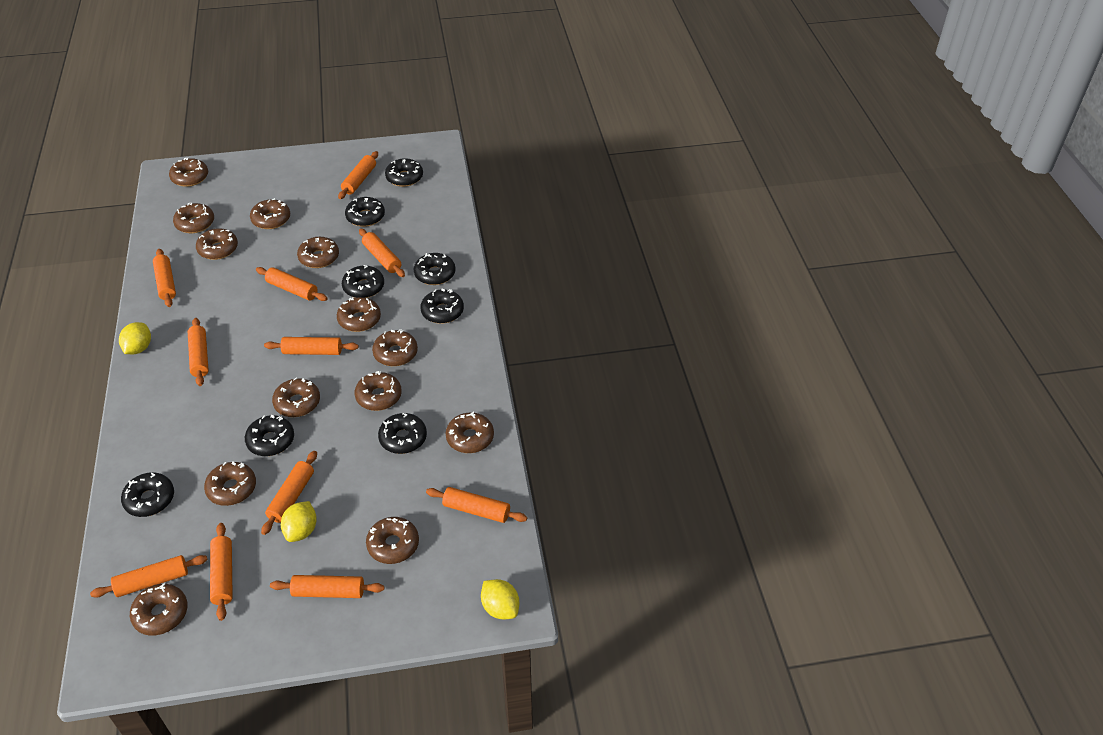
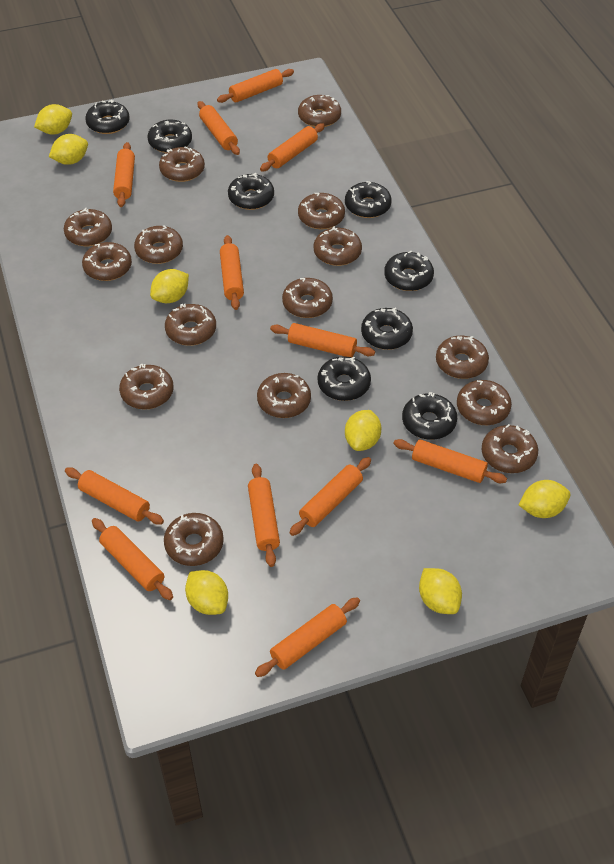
brown donut: [130,583,187,636] [169,157,208,187] [173,203,214,233] [196,228,238,260] [204,462,256,506] [250,198,290,229] [272,377,320,417] [297,237,339,268] [337,297,381,332] [355,371,402,411] [366,517,419,564] [372,329,418,366] [446,412,494,453] = 13 -> [64,208,112,246] [82,242,132,281] [119,364,174,409] [134,225,183,264] [159,147,205,182] [164,513,224,566] [165,304,216,346] [257,373,311,418] [282,278,333,318] [298,95,341,127] [298,193,345,229] [314,226,362,266] [436,336,489,379] [457,380,512,425] [482,424,538,473] = 15
orange rolling pin: [90,555,208,598] [153,249,176,307] [188,318,209,386] [210,523,233,621] [256,267,327,301] [261,451,317,535] [264,337,359,355] [270,575,384,598] [338,151,378,199] [359,229,405,277] [426,487,527,523] = 11 -> [65,467,164,525] [92,518,173,600] [113,142,135,207] [198,101,240,155] [217,69,294,103] [220,235,244,310] [248,464,280,567] [255,597,360,677] [260,124,325,172] [270,323,375,357] [290,457,371,536] [393,439,507,483] = 12
yellow lemon: [119,322,151,354] [281,501,317,542] [481,579,519,619] = 3 -> [34,104,72,135] [49,134,88,165] [150,269,189,303] [185,570,228,615] [345,410,381,451] [419,568,462,614] [519,480,570,518] = 7

